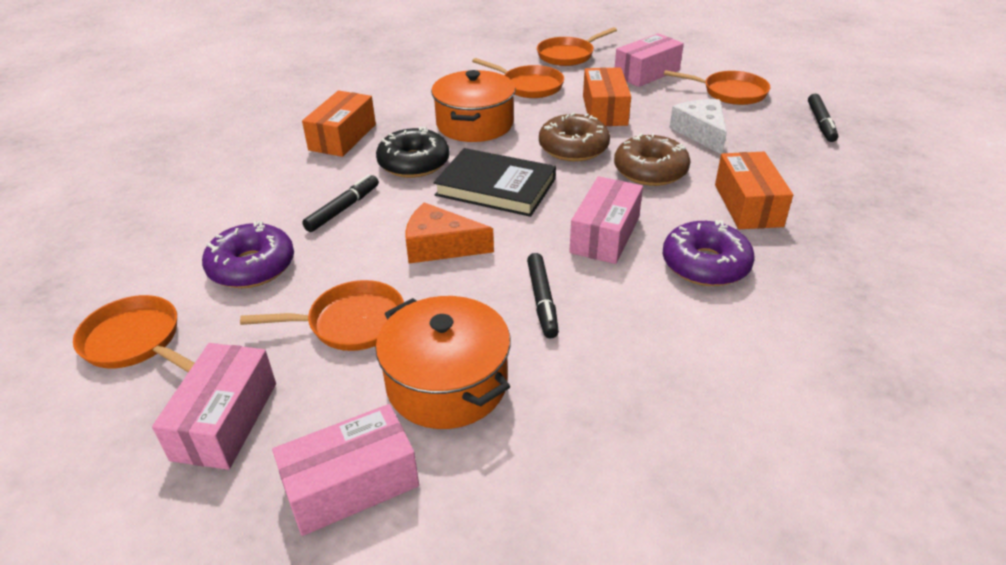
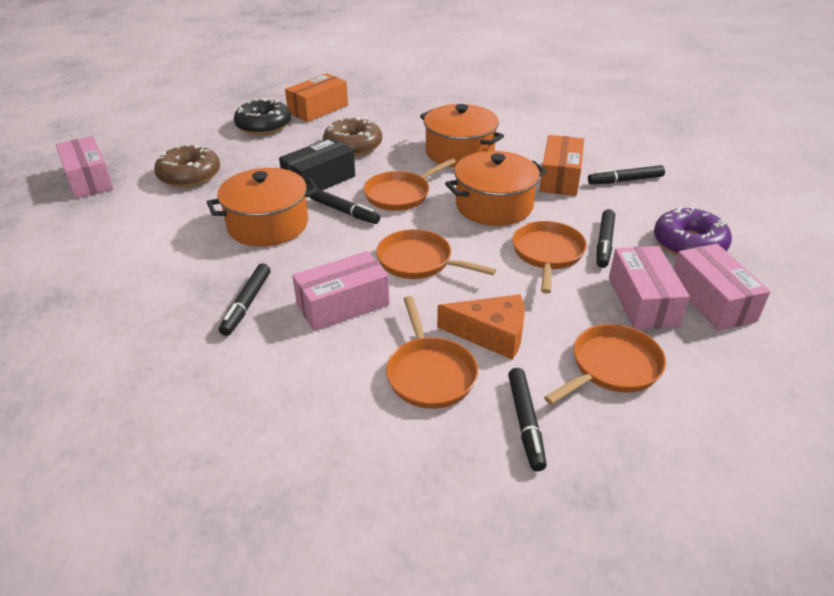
black book: [434,148,556,217] = 1 -> none = 0
black box: none = 0 -> [279,137,355,192] = 1
black marker: [302,174,379,232] [527,253,559,338] [808,94,838,142] = 3 -> [219,264,271,336] [310,189,380,224] [508,368,547,471] [588,165,665,184] [597,209,615,268] = 5
orange box: [302,91,376,157] [583,67,631,126] [715,152,793,229] = 3 -> [285,73,348,122] [539,135,584,196] = 2
orange pot: [375,296,511,429] [431,70,516,142] = 2 -> [207,168,318,247] [420,104,504,167] [445,151,547,226] = 3
purple donut: [202,221,294,288] [662,220,755,286] = 2 -> [654,206,732,256] = 1
white cheese: [669,99,727,154] = 1 -> none = 0

